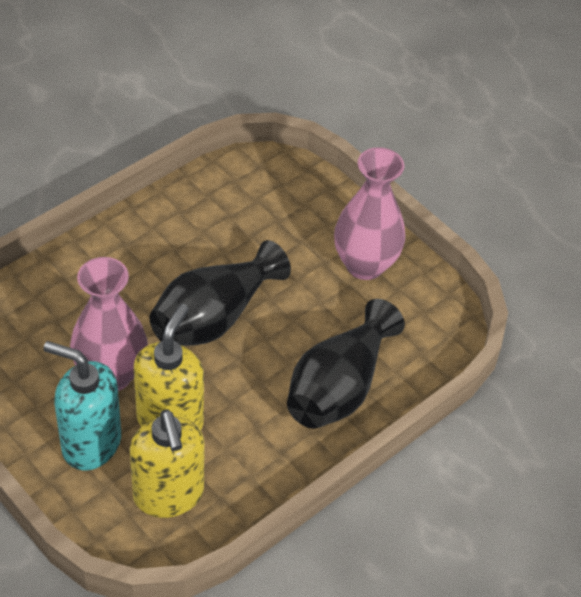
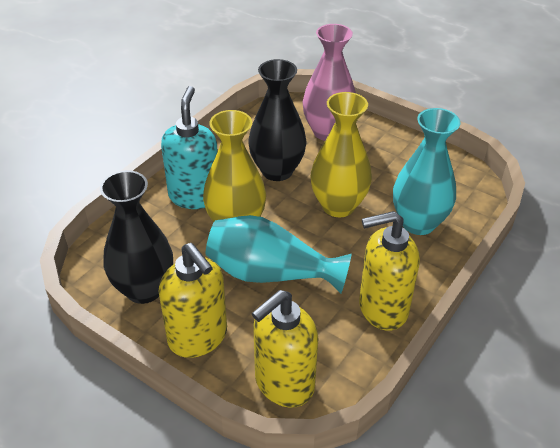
pink vase: [70,257,148,391] [334,147,405,280] = 2 -> [303,24,356,141] = 1
turquoise vase: none = 0 -> [206,215,352,293] [393,108,461,235] = 2
yellow soap dispenser: [129,409,205,518] [134,304,204,430] = 2 -> [159,243,227,358] [252,290,318,408] [359,211,420,331] = 3
yellow vase: none = 0 -> [203,110,266,222] [311,92,372,217] = 2

